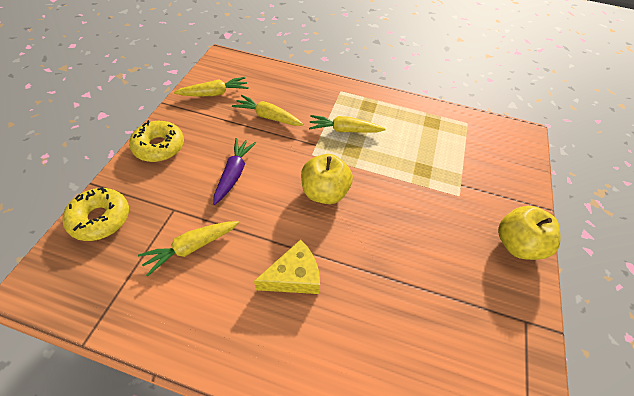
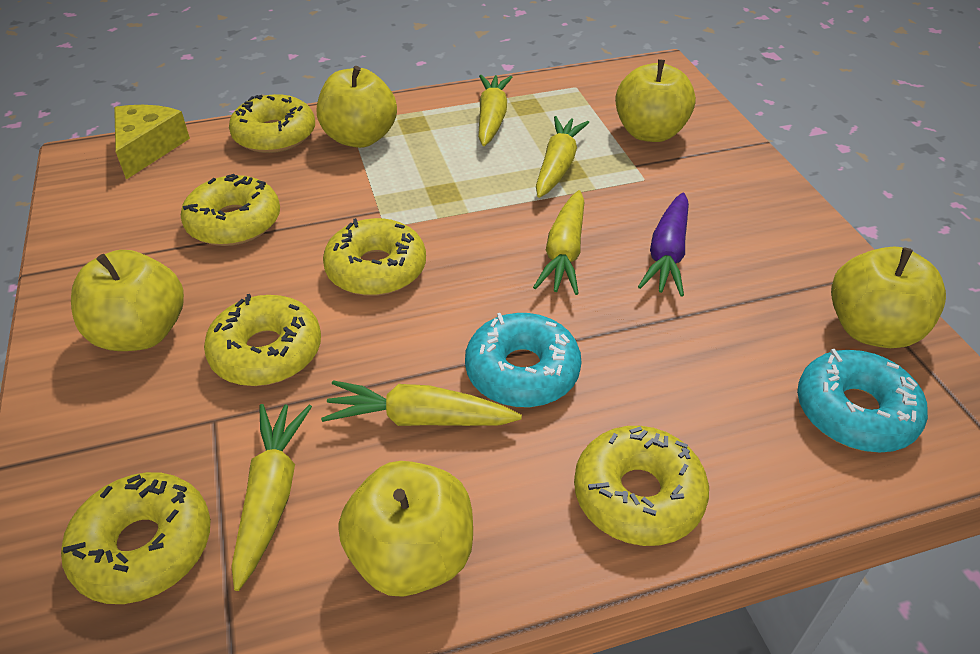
turquoise donut: none = 0 -> [465,313,581,407] [797,349,928,453] = 2
yellow apple: [301,154,353,204] [498,206,561,260] = 2 -> [71,250,184,351] [317,66,397,148] [338,461,473,597] [615,59,696,142] [831,247,946,348] = 5
yellow carrot: [138,221,239,277] [174,77,249,96] [232,95,303,126] [309,115,386,133] = 4 -> [231,404,312,591] [321,380,522,426] [478,75,512,146] [533,190,585,295] [536,116,589,198] = 5
yellow donut: [62,187,129,241] [129,120,184,162] = 2 -> [61,472,210,604] [181,174,280,246] [204,294,321,386] [229,94,315,153] [323,218,426,296] [574,426,709,546] = 6

